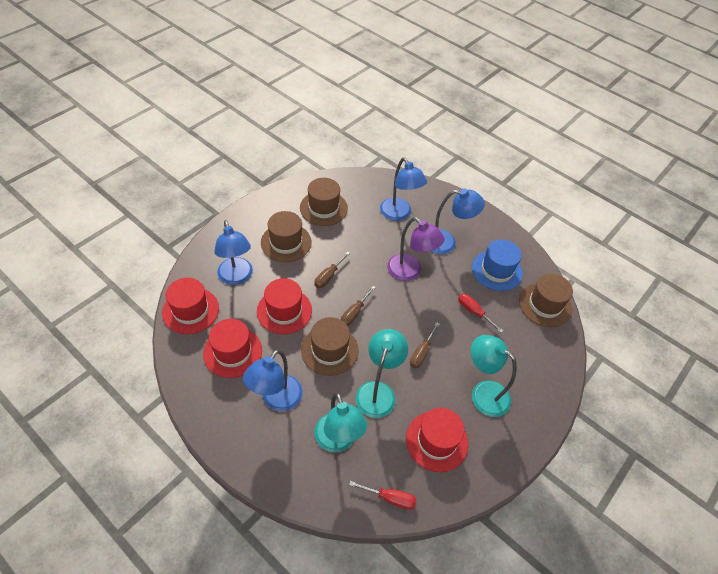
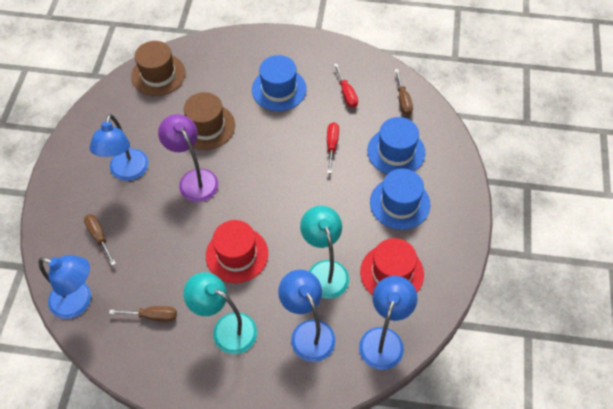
blue hat: [472,239,523,291] = 1 -> [252,55,307,111] [367,117,425,174] [370,169,430,230] = 3
brown hat: [261,211,311,262] [300,178,348,226] [301,317,359,376] [519,273,573,327] = 4 -> [131,41,186,96] [184,92,235,150] = 2
red hat: [162,278,219,334] [203,319,262,378] [257,278,312,334] [406,408,468,472] = 4 -> [206,220,268,283] [360,238,424,295] = 2
turquoise lamp: [314,392,367,452] [356,329,408,418] [471,335,517,417] = 3 -> [183,272,257,354] [300,206,349,299] = 2

